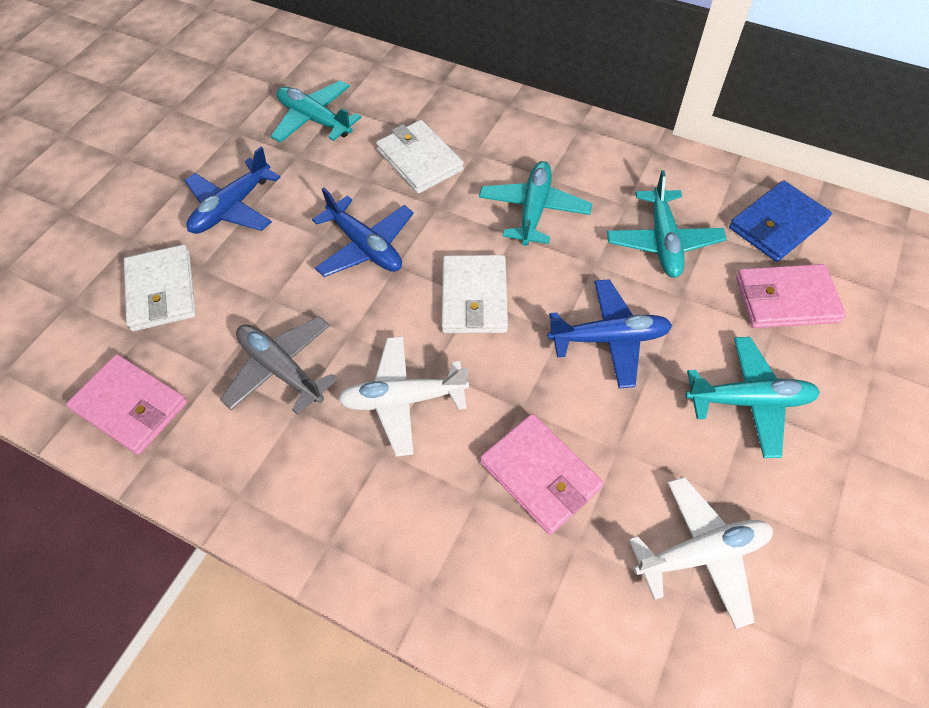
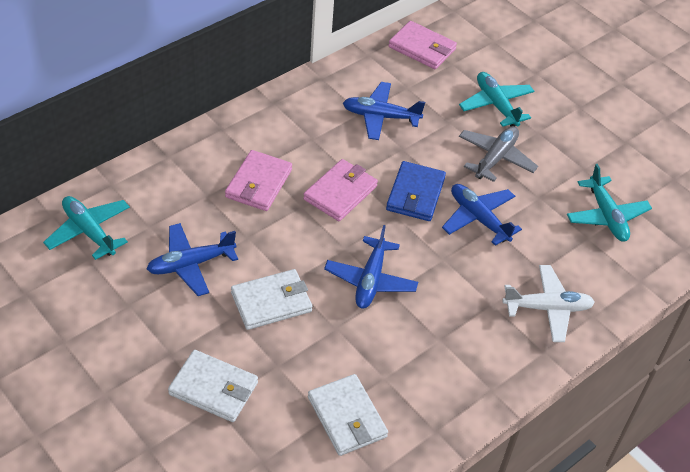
blue plane: [185,147,281,234] [312,187,414,277] [547,279,672,389] = 3 -> [147,223,238,296] [324,225,418,309] [343,82,425,140] [442,184,522,246] = 4
turquoise plane: [271,80,361,143] [479,161,593,246] [607,170,727,278] [685,337,820,458] = 4 -> [43,196,130,260] [459,72,535,127] [567,164,652,242] = 3
white plane: [338,336,469,457] [629,477,773,629] = 2 -> [502,265,595,342] = 1

